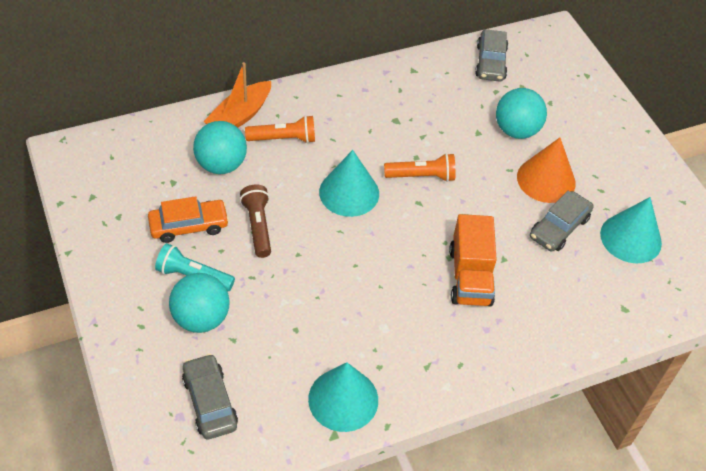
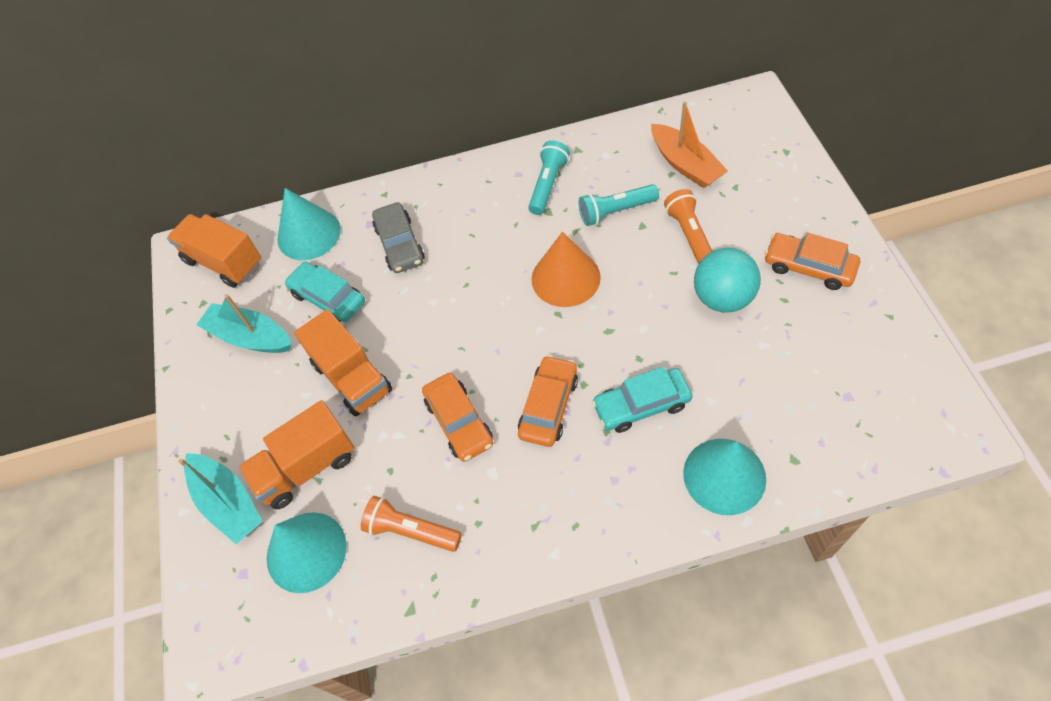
brown flashlight: [240,184,271,258] = 1 -> none = 0
grey car: [182,354,238,439] [475,29,508,82] [530,191,594,251] = 3 -> [372,202,425,273] = 1
orange car: [148,196,229,243] = 1 -> [422,373,493,462] [518,355,578,447] [765,233,860,290] = 3
orange truck: [449,214,497,306] = 1 -> [167,214,261,288] [238,400,355,509] [294,309,392,417] = 3
turquoise ball: [169,273,230,333] [193,121,247,174] [496,88,547,139] = 3 -> [694,248,761,313] = 1
turquoise boat: none = 0 -> [179,453,263,544] [196,294,292,353] = 2
turquoise car: none = 0 -> [285,262,365,322] [592,366,693,433] = 2
turquoise flashlight: [155,243,235,291] = 1 -> [528,141,570,215] [579,184,659,226] = 2

